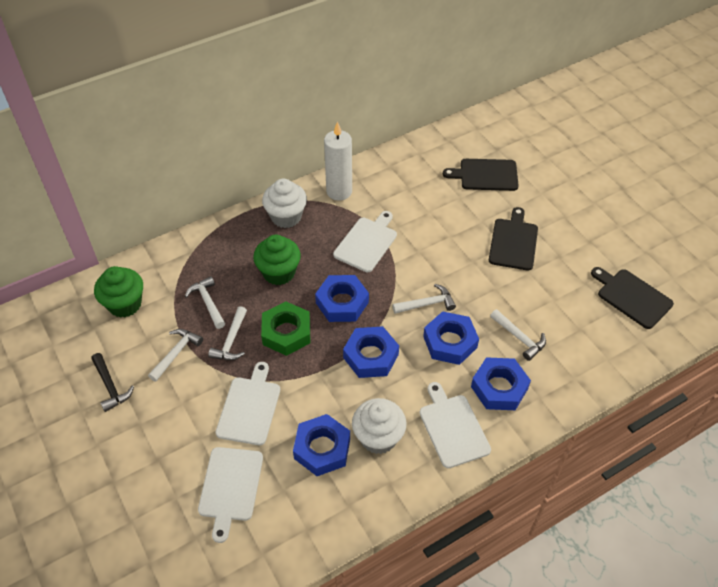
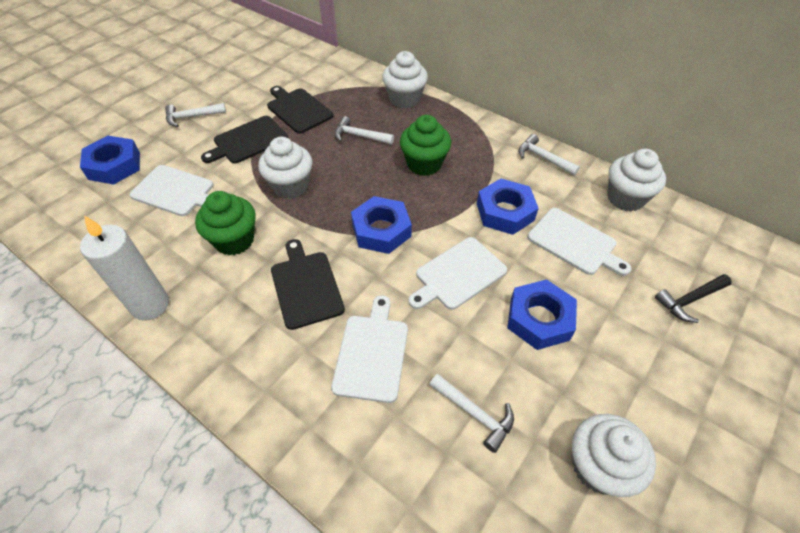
blue nut: [293,414,350,476] [315,275,369,322] [343,326,399,378] [423,311,479,365] [471,357,531,410] = 5 -> [80,136,140,185] [351,196,412,254] [477,179,539,235] [507,279,577,350] = 4
green nut: [261,302,310,356] = 1 -> none = 0
white cupcake: [262,179,307,228] [352,398,407,454] = 2 -> [258,137,312,199] [382,51,428,109] [572,414,656,497] [607,149,666,211] = 4
white hammer: [148,329,203,382] [185,276,225,329] [208,306,247,360] [393,284,456,314] [490,309,546,361] = 5 -> [165,103,226,127] [334,116,394,145] [429,374,514,453] [518,134,580,176] = 4

